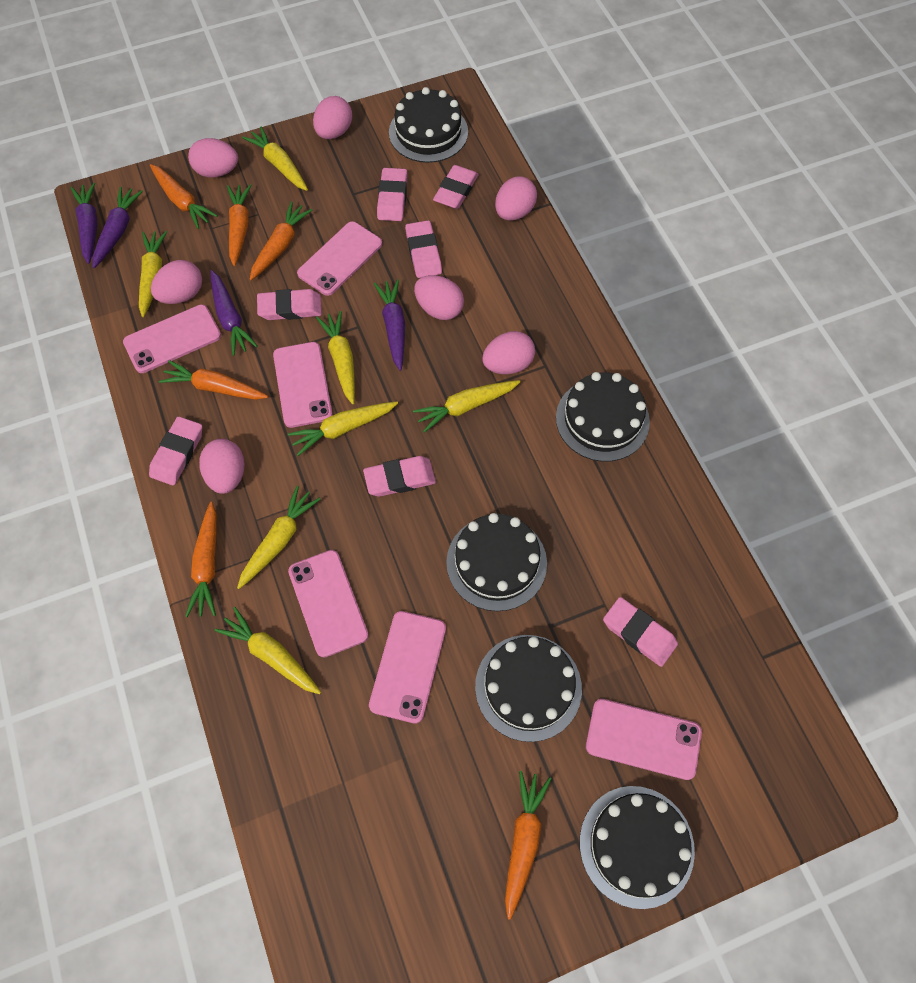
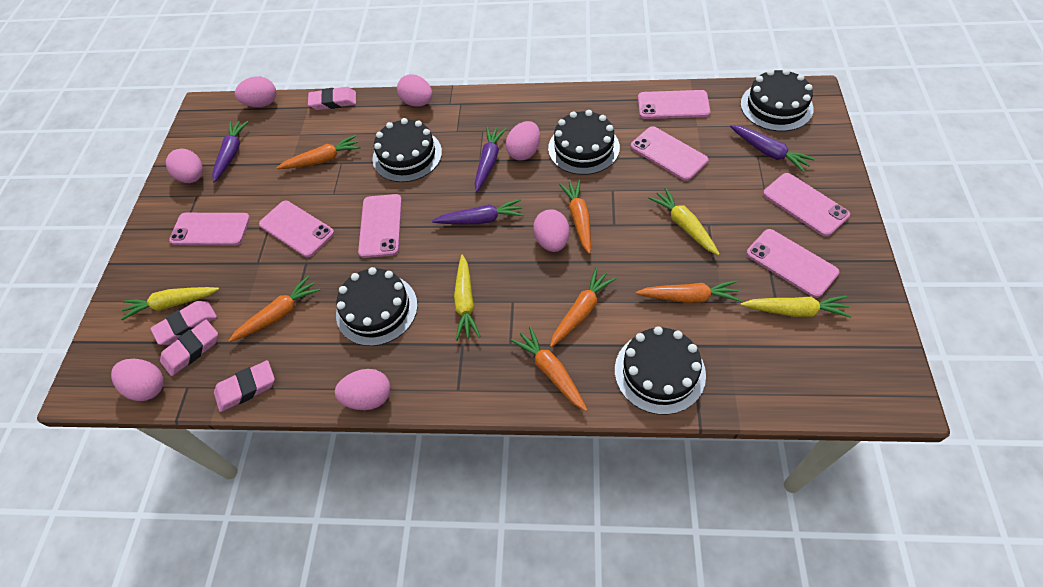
pink eraser: [149,416,202,486] [257,289,322,320] [363,456,436,497] [377,168,407,221] [405,220,442,278] [433,165,479,209] [603,597,678,667] = 7 -> [150,301,217,345] [160,320,218,376] [214,360,275,412] [308,87,356,110] = 4
pink phone: [123,304,221,373] [273,342,333,428] [288,550,369,657] [297,221,382,296] [369,611,446,724] [586,699,702,780] = 6 -> [169,213,250,246] [259,201,334,257] [358,194,402,258] [631,126,708,181] [638,90,710,119] [746,229,839,298] [763,173,850,237] = 7
yellow carrot: [139,231,167,317] [215,607,321,694] [237,486,320,589] [242,127,308,191] [288,401,398,456] [316,311,355,405] [413,380,521,433] = 7 -> [121,287,219,320] [454,255,481,341] [649,188,720,255] [741,296,852,318] = 4

